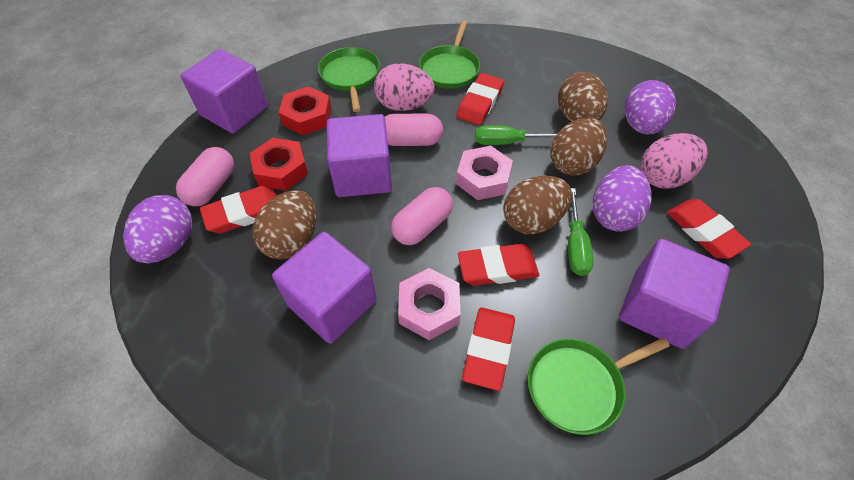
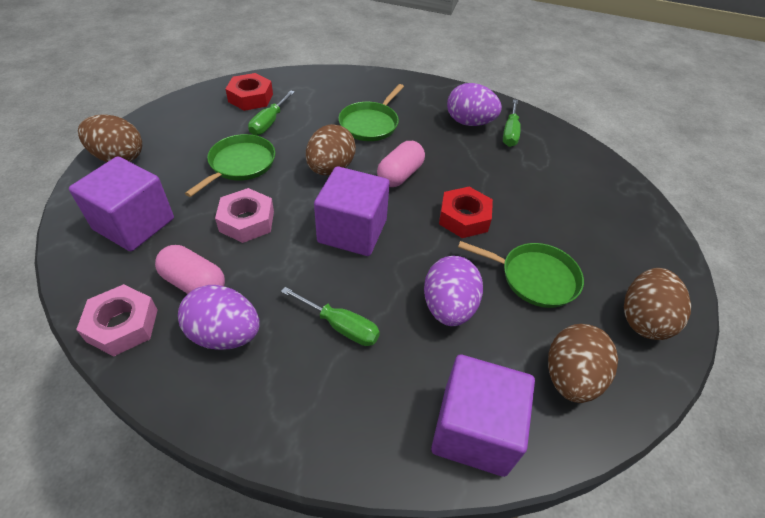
green screwdriver: [475,125,558,145] [568,188,594,276] = 2 -> [248,91,295,135] [281,287,380,346] [503,99,521,147] = 3
pink capsule: [176,147,234,206] [385,114,443,146] [391,187,453,245] = 3 -> [155,245,225,294] [377,141,425,187] = 2
pink egg: [374,63,435,111] [641,133,707,189] = 2 -> none = 0
purple cube: [180,49,268,134] [272,232,377,344] [326,114,392,197] [619,239,730,349] = 4 -> [69,156,174,251] [314,166,390,256] [431,355,535,477] = 3
red eraser: [200,186,277,233] [456,73,504,125] [458,244,539,286] [462,308,515,391] [667,199,751,259] = 5 -> none = 0

